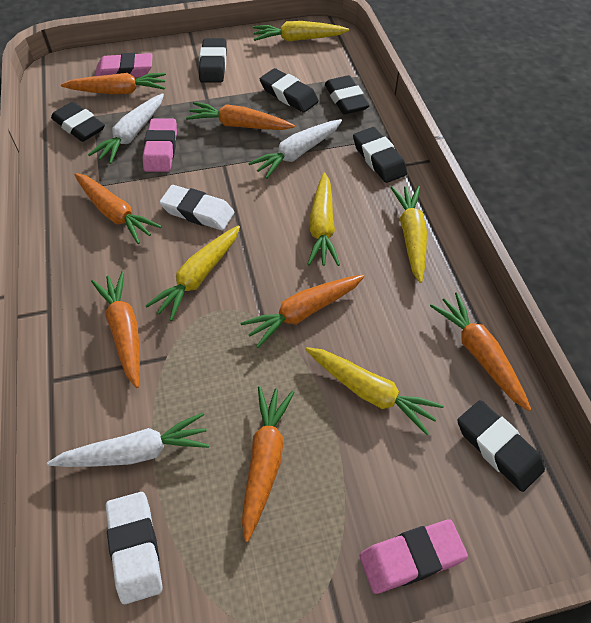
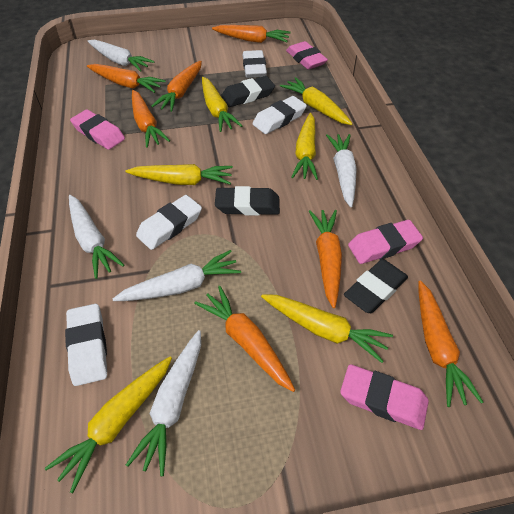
black eraser: [51,102,105,142] [199,38,227,82] [260,68,319,113] [325,75,370,115] [353,127,407,183] [457,400,545,492] = 6 -> [215,186,280,216] [221,76,275,107] [344,259,408,313] = 3
pink eraser: [95,53,152,77] [143,118,177,172] [360,519,468,594] = 3 -> [70,110,125,150] [286,41,328,69] [340,364,429,430] [348,220,423,264] = 4
white carrot: [47,413,210,467] [88,93,164,164] [248,119,342,179] = 3 -> [69,195,124,279] [88,39,155,72] [113,250,241,301] [126,330,201,476] [326,134,357,207] = 5
white eraser: [106,492,162,604] [159,185,234,230] = 2 -> [65,304,107,386] [136,195,202,250] [243,50,267,78] [253,96,307,134] = 4
yellow carrot: [145,226,240,321] [253,21,349,42] [305,347,444,435] [307,172,340,266] [391,186,427,283] = 5 -> [45,357,172,493] [126,164,233,185] [202,77,242,132] [261,294,393,363] [280,77,353,125] [292,113,318,180] = 6

